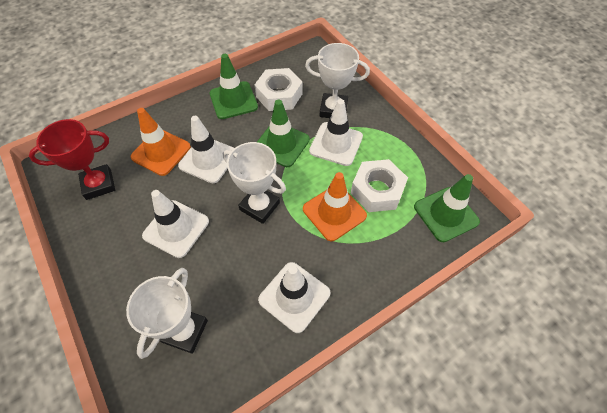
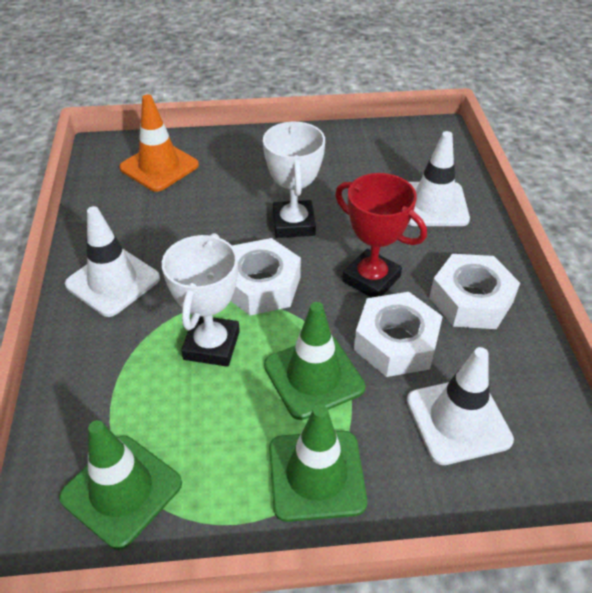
orange traffic cone: [131,108,191,176] [303,172,367,241] = 2 -> [119,94,199,192] = 1
white nut: [255,68,303,111] [351,159,408,212] = 2 -> [230,238,301,315] [354,292,443,377] [429,254,520,329] = 3
white traffic cone: [142,190,209,258] [178,116,234,183] [258,262,330,333] [309,99,363,166] = 4 -> [65,206,160,317] [407,347,514,465] [408,131,470,226] = 3
white trophy: [126,268,208,359] [223,142,286,224] [305,43,370,118] = 3 -> [162,233,240,367] [263,122,325,238] = 2

